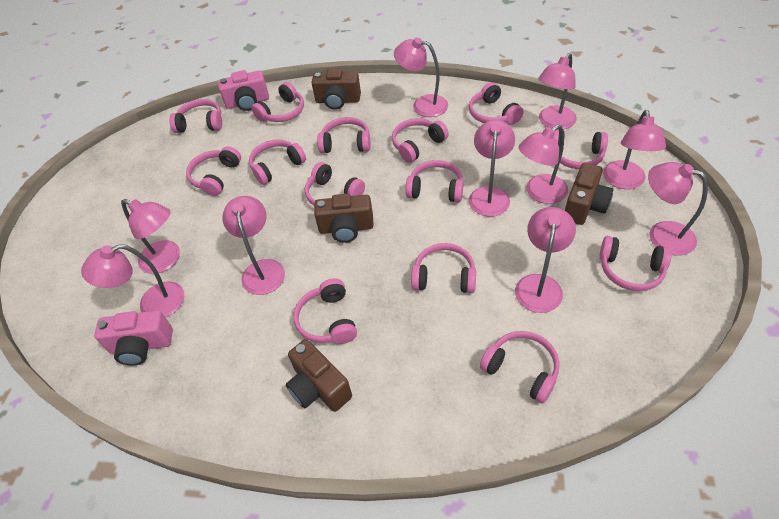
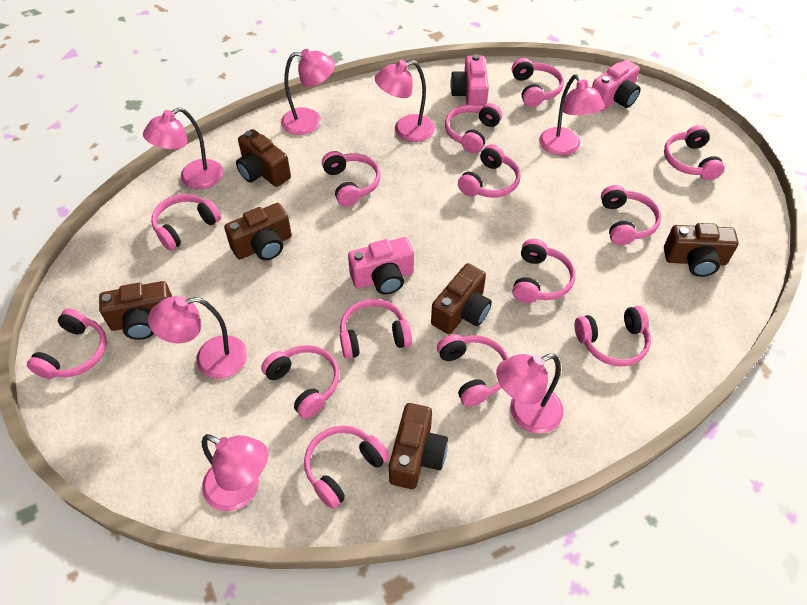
brown camera: [286,339,352,412] [312,69,361,110] [314,194,374,243] [565,163,614,225] = 4 -> [99,281,172,340] [224,203,292,260] [236,129,291,187] [389,403,448,489] [431,263,492,334] [664,223,739,277] = 6
pink camera: [94,310,173,365] [218,70,269,111] = 2 -> [348,237,414,295] [450,54,489,106] [592,60,641,111] = 3
pink lamp: [81,244,184,317] [121,199,180,274] [222,196,285,295] [394,37,448,117] [469,120,515,216] [515,207,576,313] [519,125,568,204] [538,53,577,130] [603,110,666,189] [648,162,708,256] = 10 -> [143,107,223,189] [148,296,247,379] [202,434,268,511] [281,49,335,135] [375,60,435,142] [496,354,564,433] [539,75,605,155] = 7

